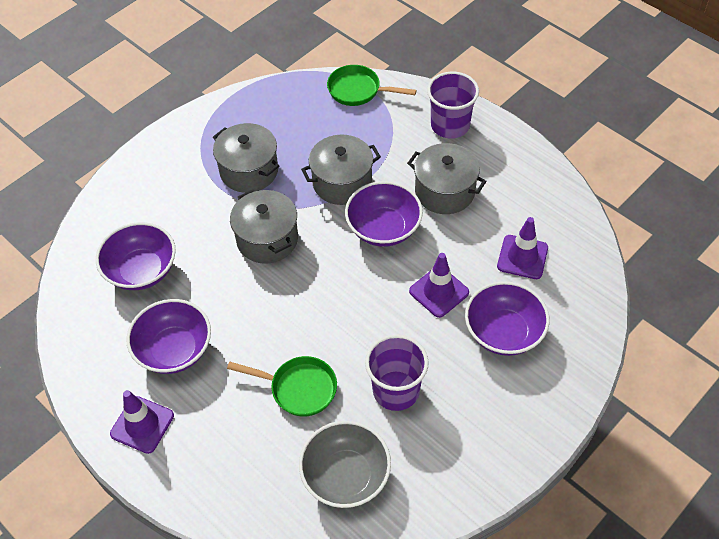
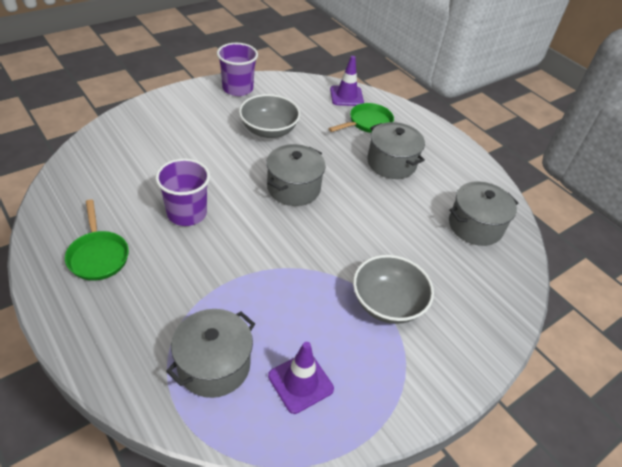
grey bowl: [299,421,391,508] = 1 -> [239,94,300,138] [353,255,434,324] = 2
purple bowl: [96,222,176,290] [127,299,211,374] [345,181,423,247] [465,281,550,356] = 4 -> none = 0
purple traffic cone: [110,390,174,454] [409,253,469,318] [497,217,548,279] = 3 -> [268,342,334,414] [330,56,364,106] = 2

